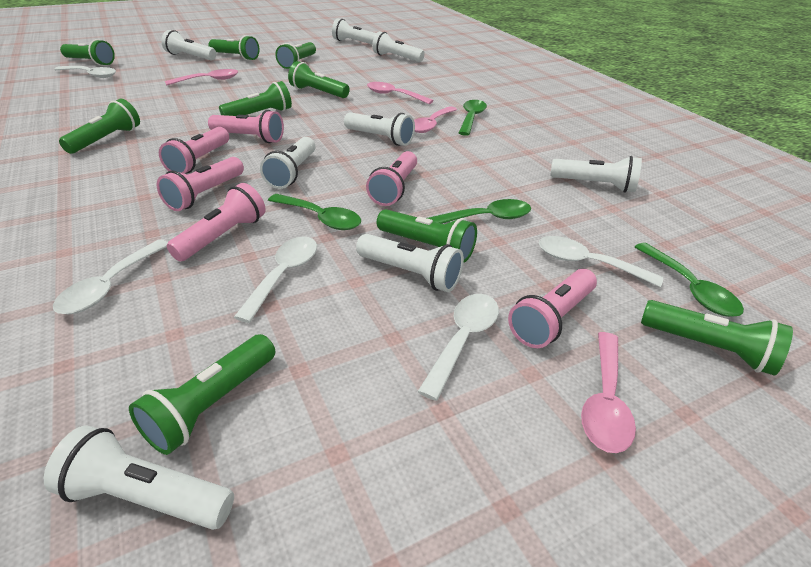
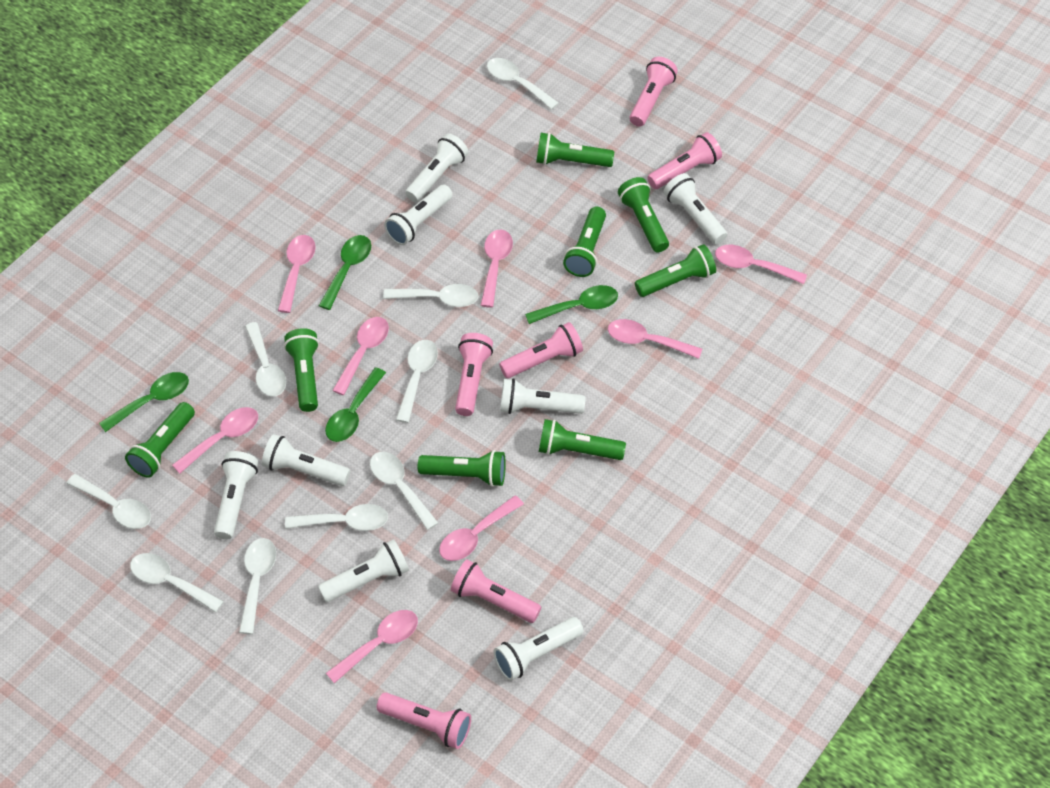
green flashlight: [59,99,140,154] [60,39,115,66] [129,334,275,455] [209,35,259,61] [219,81,292,116] [275,42,316,69] [288,61,350,98] [377,209,477,262] [641,300,793,376] = 9 -> [125,402,195,478] [284,328,319,412] [418,450,506,487] [536,132,614,167] [539,419,626,460] [563,207,606,277] [618,177,669,252] [635,244,716,297] = 8
pink spoon: [165,69,238,85] [367,82,434,104] [414,106,457,133] [581,332,636,453] = 4 -> [172,407,258,474] [278,235,316,313] [326,610,418,683] [332,317,389,395] [439,495,524,561] [480,230,513,308] [608,319,702,359] [715,245,807,284] = 8
white spoon: [53,239,168,314] [54,66,116,78] [234,236,317,323] [417,294,499,401] [539,236,663,287] = 5 -> [66,474,151,529] [130,553,224,613] [239,538,276,634] [245,322,286,397] [285,504,388,531] [370,452,438,530] [383,284,478,307] [396,340,438,423] [487,58,559,110] = 9

